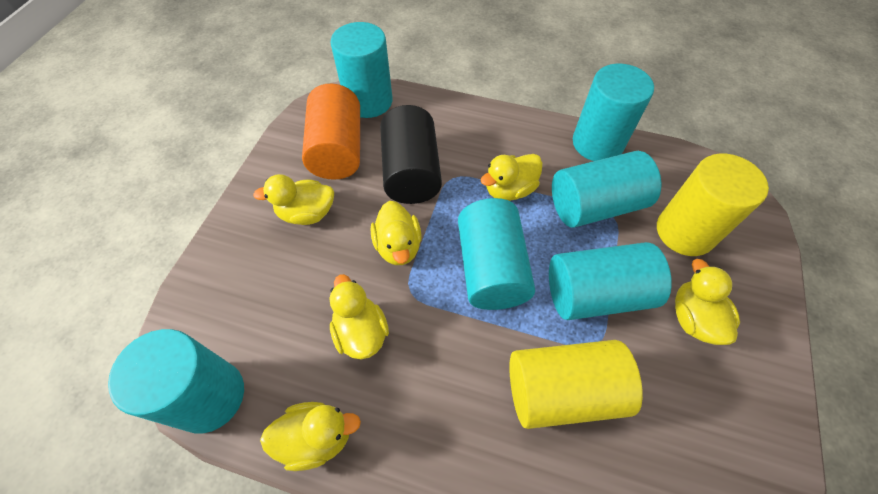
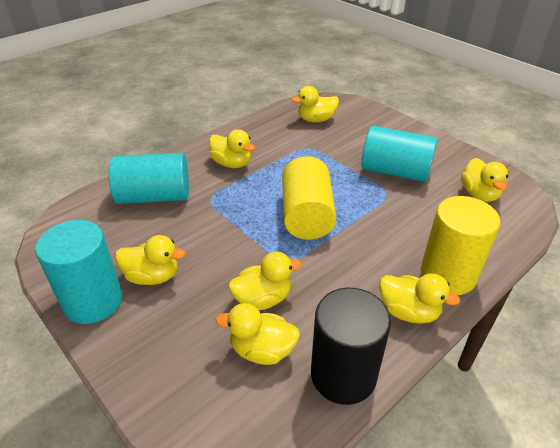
orange cylinder: [302,83,360,180] = 1 -> none = 0
turquoise cylinder: [108,329,244,433] [330,22,392,118] [458,198,535,310] [549,242,672,320] [552,151,661,228] [573,64,654,161] = 6 -> [35,220,123,324] [109,153,189,204] [361,126,438,182] = 3
yellow duck: [253,174,334,225] [260,402,361,471] [329,274,389,359] [371,201,422,265] [481,154,543,201] [675,259,740,345] = 6 -> [115,235,185,285] [209,129,255,168] [215,303,300,365] [228,252,302,310] [292,86,339,123] [379,273,460,324] [461,158,508,202] = 7

